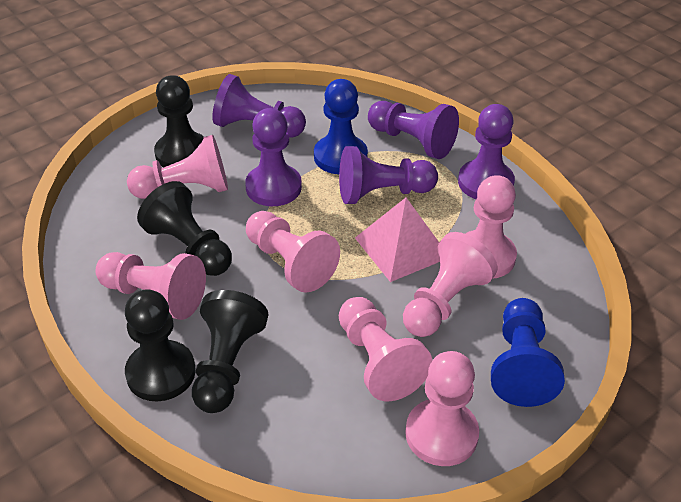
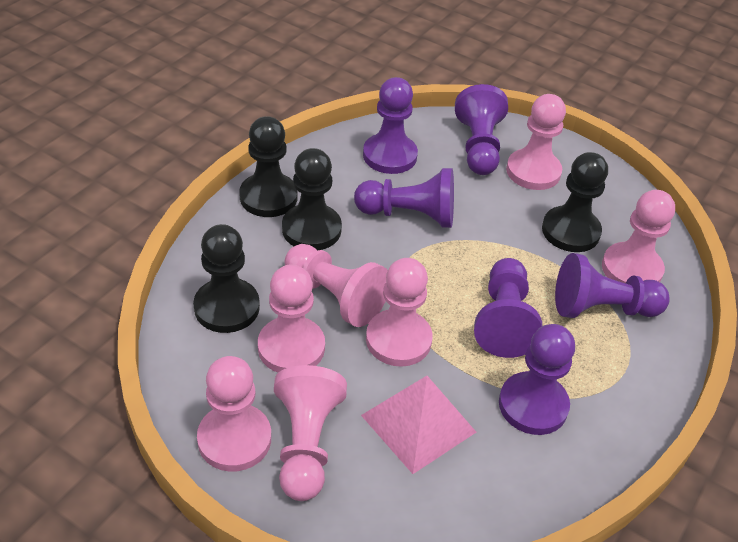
blue pawn: [314,79,368,174] [491,298,565,407] = 2 -> none = 0
purple pawn: [212,74,306,138] [245,108,302,206] [339,146,438,204] [368,101,459,159] [458,104,515,199] = 5 -> [354,168,454,228] [363,77,418,174] [455,84,508,175] [474,258,542,358] [499,324,575,435] [555,253,670,318] = 6

